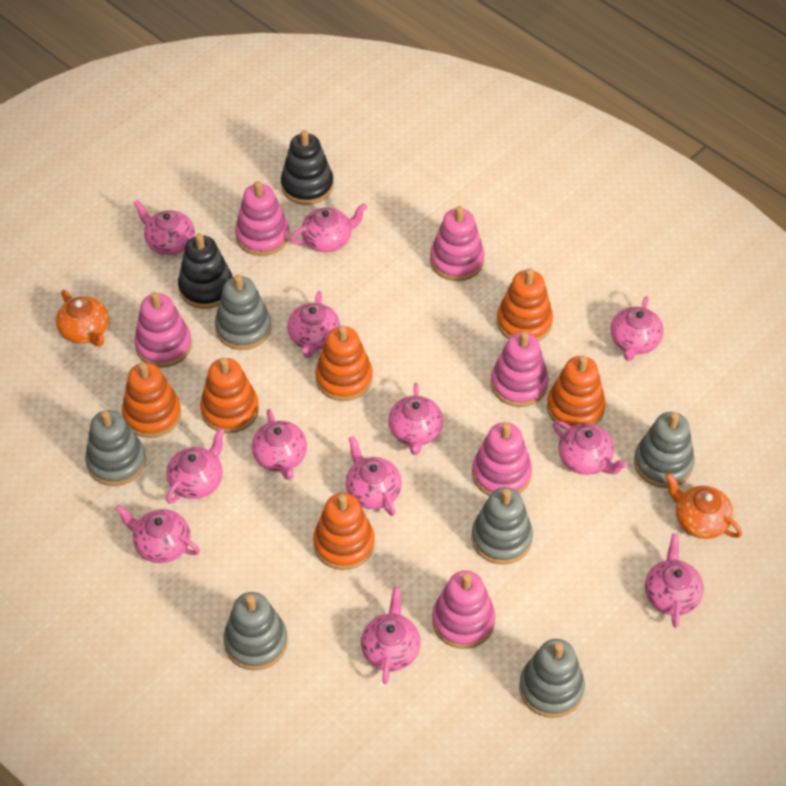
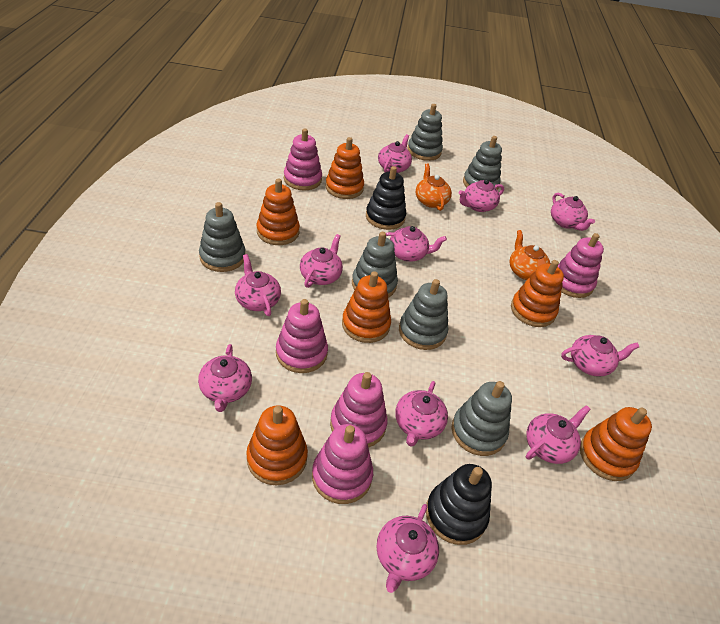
pink stacking toy: [134,292,192,368] [235,181,289,256] [430,206,485,281] [432,571,495,649] [472,422,532,496] [491,331,549,407] = 6 -> [276,299,328,373] [284,128,322,190] [312,424,373,504] [330,372,387,448] [558,233,604,298] = 5
pink teapot: [115,505,200,563] [133,200,195,255] [166,428,225,504] [252,409,307,480] [287,291,340,358] [290,203,367,252] [346,436,402,516] [361,587,421,684] [388,383,443,455] [553,421,628,475] [610,296,664,361] [645,534,704,628] = 12 -> [198,344,252,412] [235,254,281,316] [300,234,343,288] [377,504,439,593] [378,134,412,173] [386,226,447,262] [395,381,448,446] [458,179,504,212] [526,405,591,464] [551,193,595,231] [561,335,639,377] = 11

